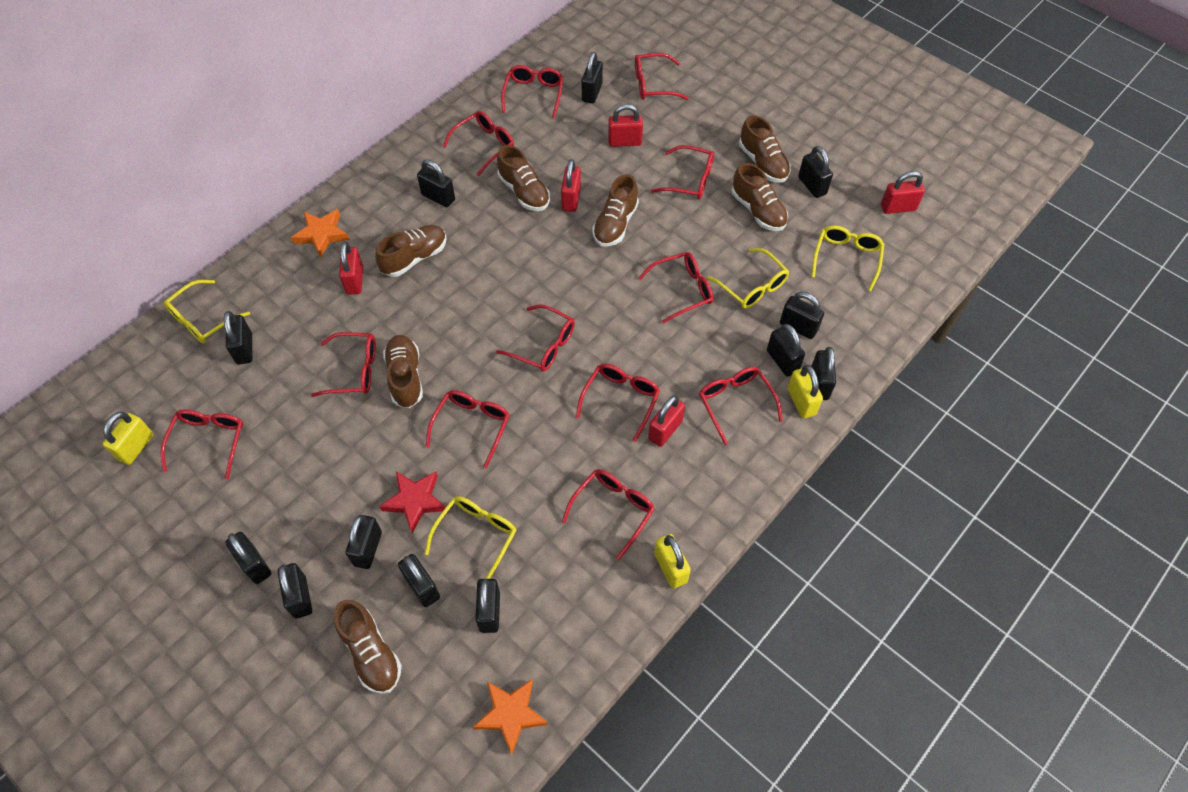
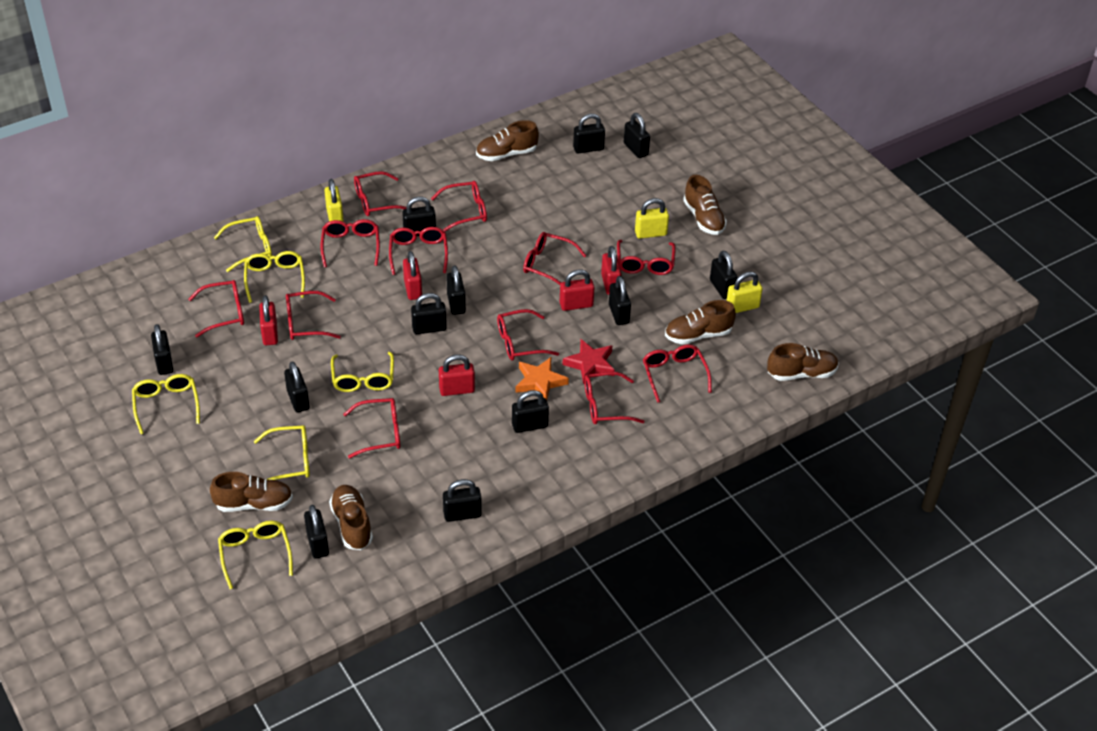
brown shoe: [334,600,402,694] [375,225,447,277] [383,335,423,408] [497,145,550,211] [592,174,639,247] [732,163,788,231] [739,115,791,183] = 7 -> [210,472,293,512] [329,485,373,550] [476,120,539,161] [665,300,736,345] [683,175,727,235] [767,343,839,381] = 6
orange star: [291,209,350,258] [473,679,548,755] = 2 -> [516,357,569,400] = 1
yellow glasses: [164,280,250,343] [425,496,517,579] [707,248,790,309] [811,226,884,291] = 4 -> [132,374,200,434] [214,216,272,272] [218,521,293,589] [244,251,305,303] [254,425,310,480] [331,352,394,392] = 6

